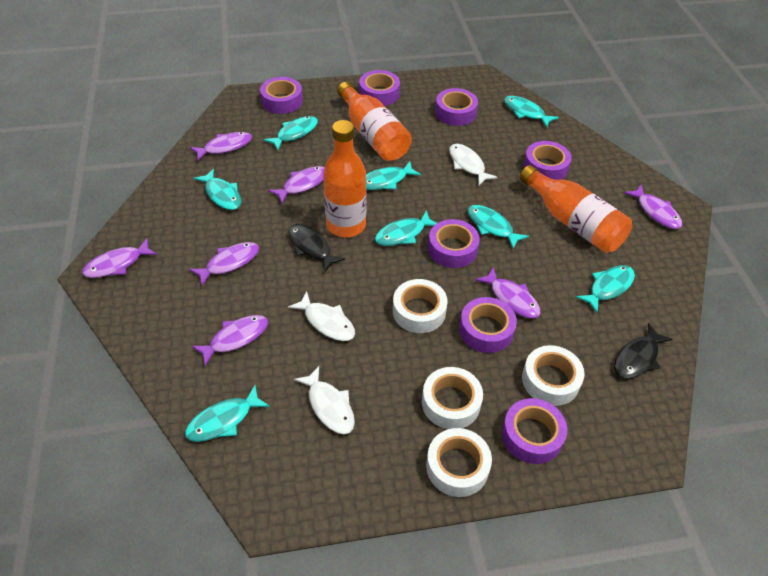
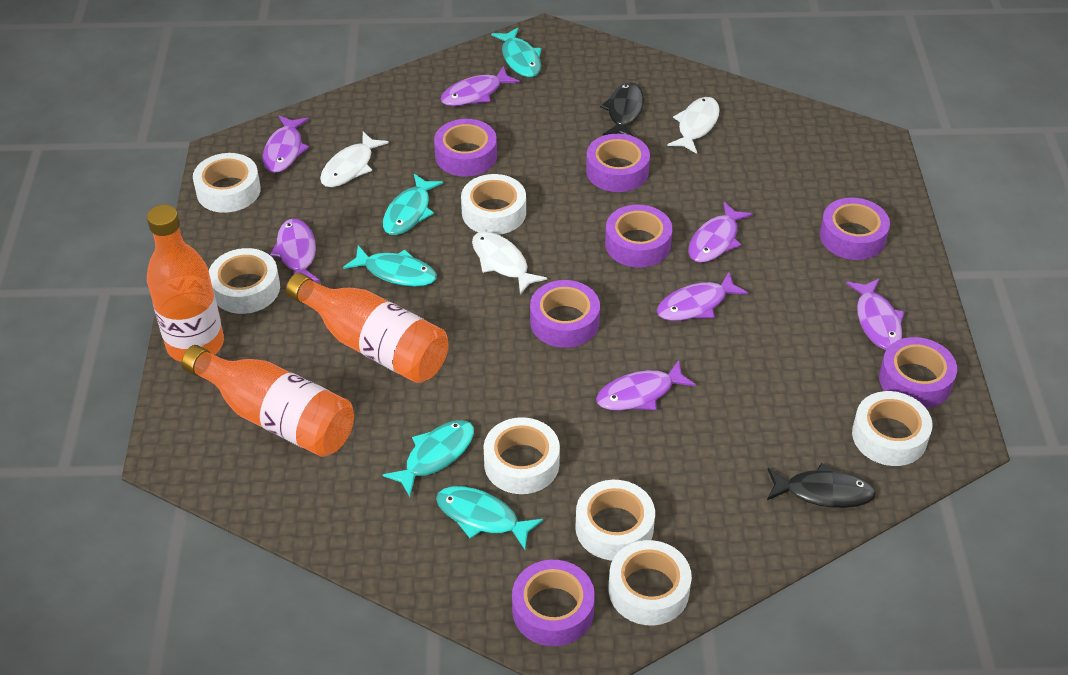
turquoise fish: [185,385,270,442] [193,169,241,210] [263,116,318,150] [366,161,421,190] [375,210,437,246] [467,205,529,249] [504,96,559,127] [576,265,635,313] = 8 -> [343,245,437,287] [383,174,443,235] [383,420,474,497] [436,486,543,549] [491,28,541,77] = 5
white tape: [393,279,448,333] [422,367,483,429] [426,428,492,497] [522,345,585,406] = 4 -> [193,153,261,213] [209,248,280,314] [461,174,526,235] [484,417,560,494] [575,480,655,561] [609,540,692,625] [852,391,932,466] = 7

